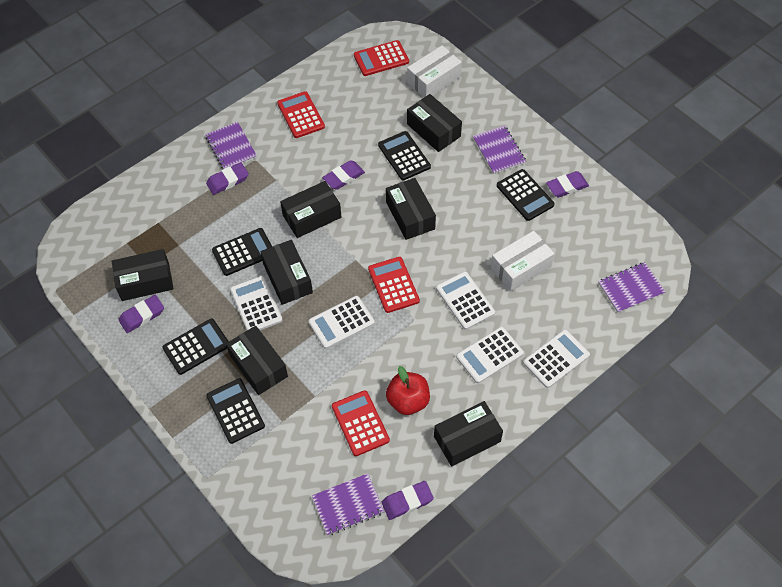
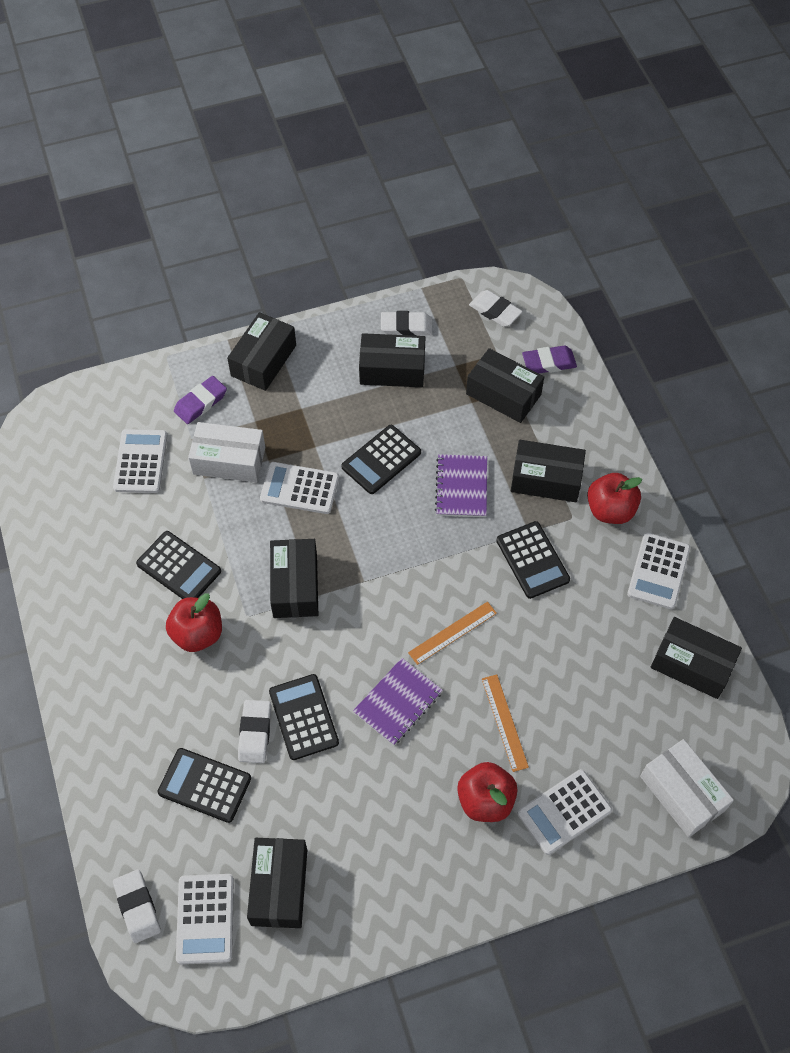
orange ruler: none = 0 -> [408,602,497,665] [482,675,529,772] = 2
purple eraser: [119,295,164,333] [206,163,249,195] [322,160,365,190] [381,481,434,520] [546,171,589,198] = 5 -> [174,376,227,424] [522,346,577,374] = 2
purple notebook: [205,122,257,169] [312,473,384,535] [473,125,526,174] [598,262,665,313] = 4 -> [353,658,443,745] [435,454,487,517] = 2
red apple: [386,366,430,415] = 1 -> [166,593,222,652] [457,762,518,822] [587,473,642,524] = 3
red calculator: [277,91,325,138] [332,390,390,456] [354,40,409,76] [368,257,420,313] = 4 -> none = 0
white eraser: none = 0 -> [113,870,161,943] [238,700,271,763] [381,311,432,336] [469,290,523,327] = 4

